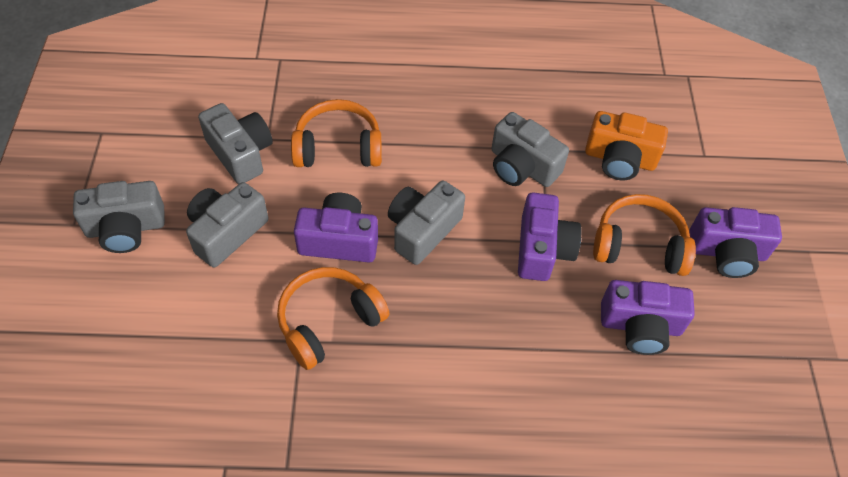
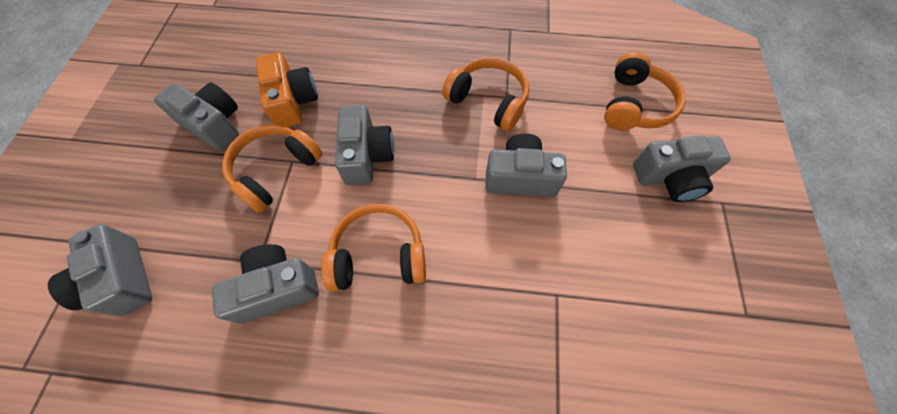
grey camera: [73,181,165,253] [186,182,268,267] [198,103,273,184] [388,180,465,265] [491,112,569,187] = 5 -> [48,224,152,316] [154,82,239,151] [212,244,319,324] [335,105,394,185] [485,133,567,197] [633,135,731,202] = 6
orange headphones: [277,267,389,370] [291,99,382,167] [593,194,696,276] = 3 -> [222,125,322,213] [321,204,426,291] [442,57,529,131] [604,52,685,130] = 4
purple camera: [294,193,378,262] [518,192,582,281] [601,280,695,355] [689,207,782,278] = 4 -> none = 0

